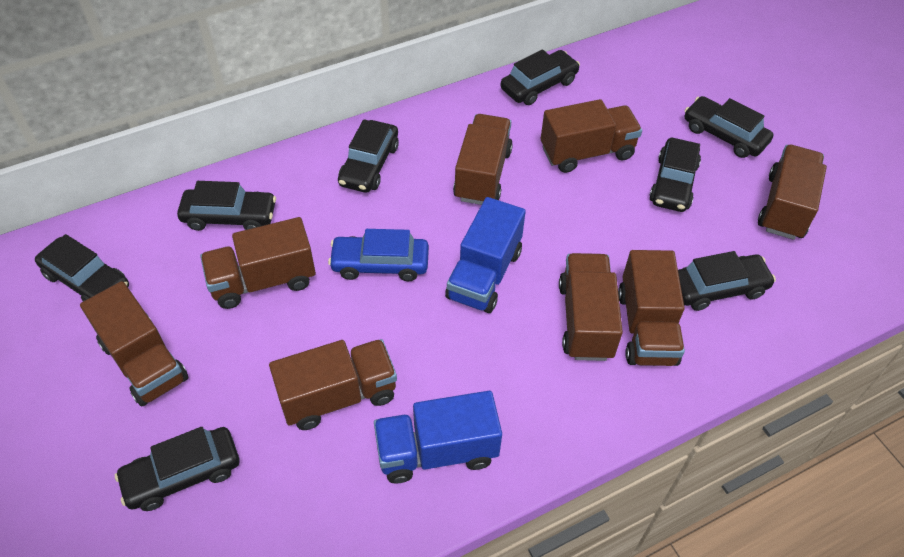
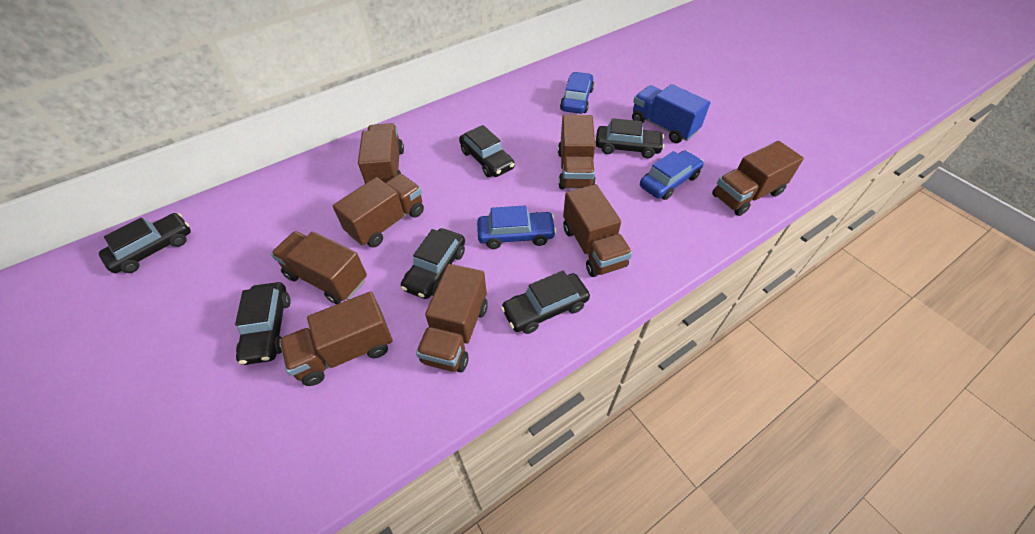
black car: [35,234,129,301] [115,427,239,511] [177,181,276,231] [338,119,399,193] [501,49,580,105] [649,137,701,212] [678,251,776,311] [685,96,773,158] = 8 -> [99,213,191,273] [235,282,291,365] [401,228,465,299] [459,125,515,177] [501,271,590,334] [596,118,664,158] = 6
blue car: [328,229,429,281] = 1 -> [477,206,557,249] [560,72,594,114] [640,150,704,200] = 3
blue truck: [374,391,502,484] [445,197,526,313] = 2 -> [632,84,710,143] = 1

